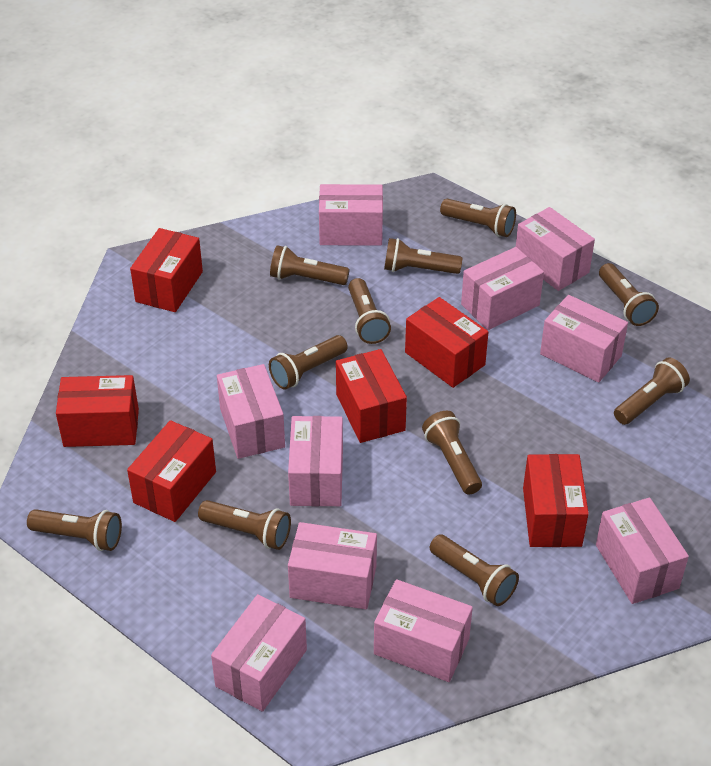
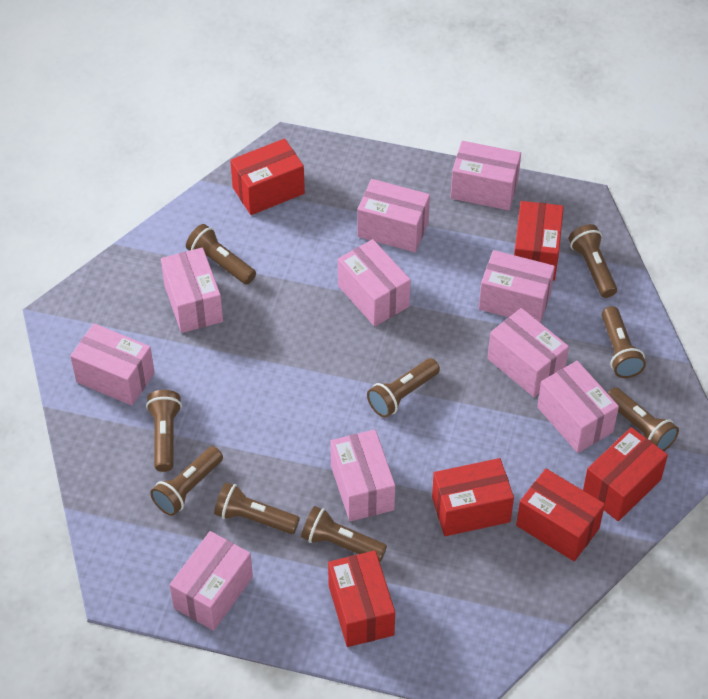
brown flashlight: [27,509,122,551] [198,500,291,550] [269,335,348,390] [270,245,350,285] [348,278,391,344] [384,238,462,274] [422,411,482,494] [430,534,519,606] [440,199,516,237] [599,263,659,326] [614,357,690,425] = 11 -> [146,390,182,472] [150,446,223,516] [186,224,256,284] [214,482,300,534] [301,506,387,562] [367,358,440,418] [569,224,617,298] [602,306,646,378] [608,387,679,451] = 9

